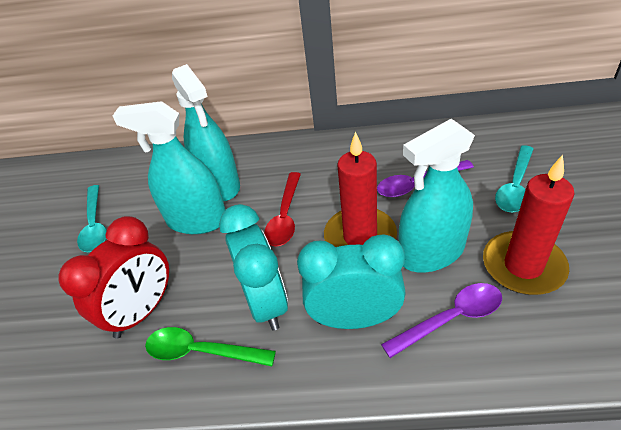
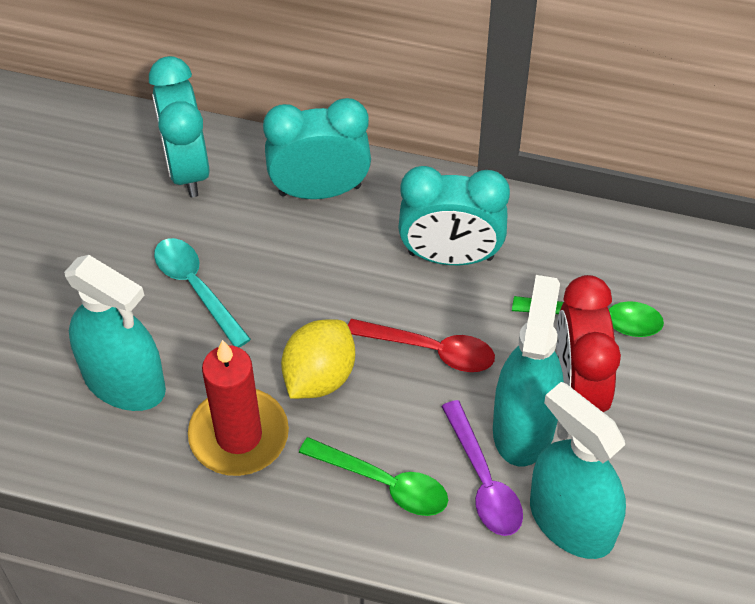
green spoon: [145,327,276,366] = 1 -> [299,437,448,516] [512,296,664,337] = 2
purple spoon: [377,160,474,197] [381,283,502,358] = 2 -> [441,400,523,536] = 1
red candle: [324,132,397,247] [483,155,575,295] = 2 -> [188,340,289,476] = 1
turquoise clock: [219,204,288,331] [297,234,406,329] = 2 -> [149,56,210,197] [263,98,371,199] [398,166,510,265] = 3
turquoise spoon: [77,185,106,252] [495,145,533,212] = 2 -> [154,238,251,347] = 1
yellow lemon: none = 0 -> [281,319,355,399] = 1

